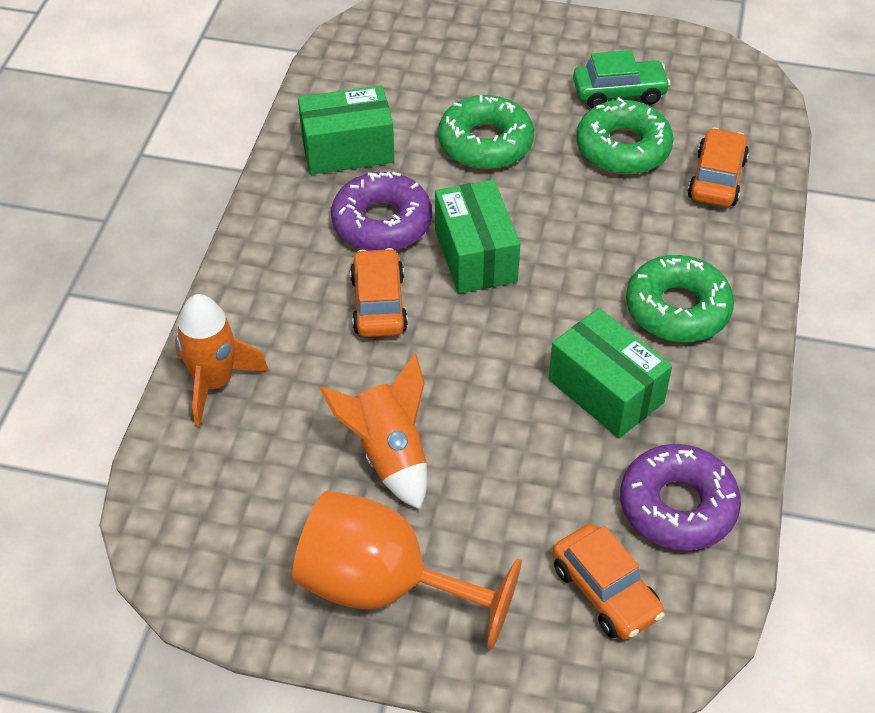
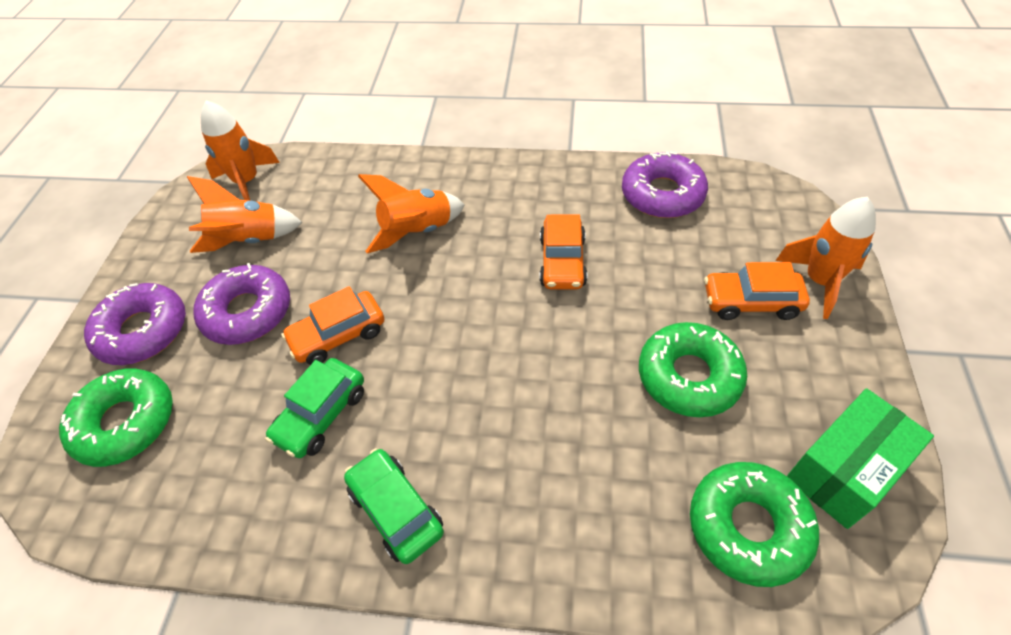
green box: [298,85,394,175] [435,180,520,293] [549,308,672,438] = 3 -> [787,389,934,529] = 1
green car: [573,50,671,108] = 1 -> [265,358,364,458] [344,448,444,564] = 2
orange goblet: [292,490,522,650] = 1 -> none = 0
orange rocket: [175,294,269,428] [320,354,427,510] = 2 -> [187,176,302,253] [201,101,280,200] [358,174,465,253] [775,197,876,319] = 4
purple donut: [331,172,432,251] [620,444,741,551] = 2 -> [84,283,186,365] [194,263,290,345] [622,152,708,218] = 3

